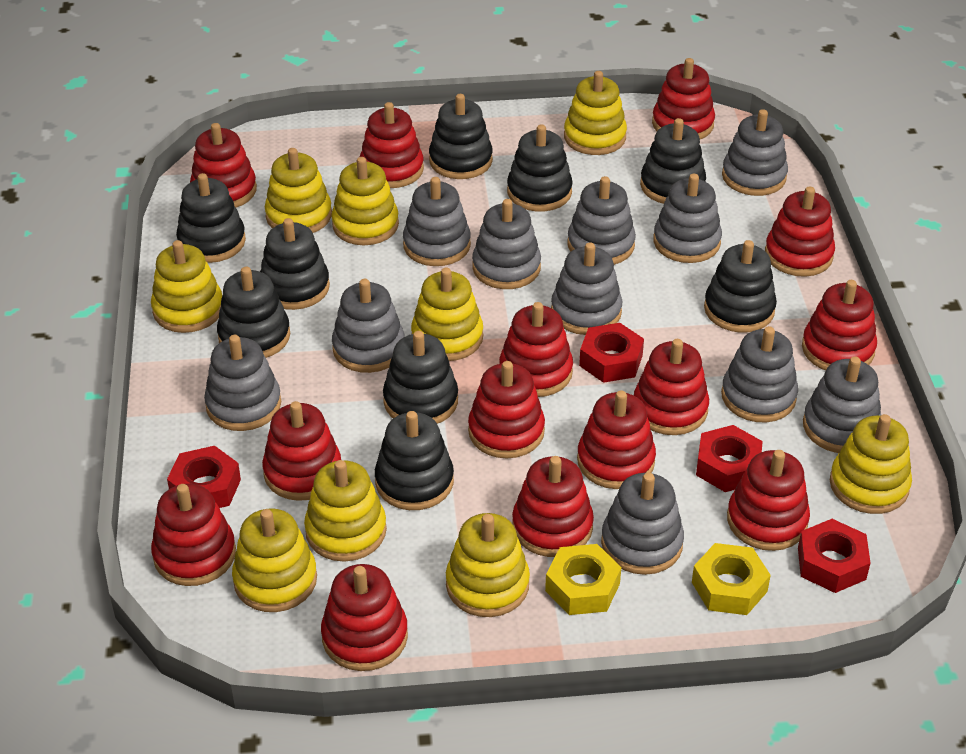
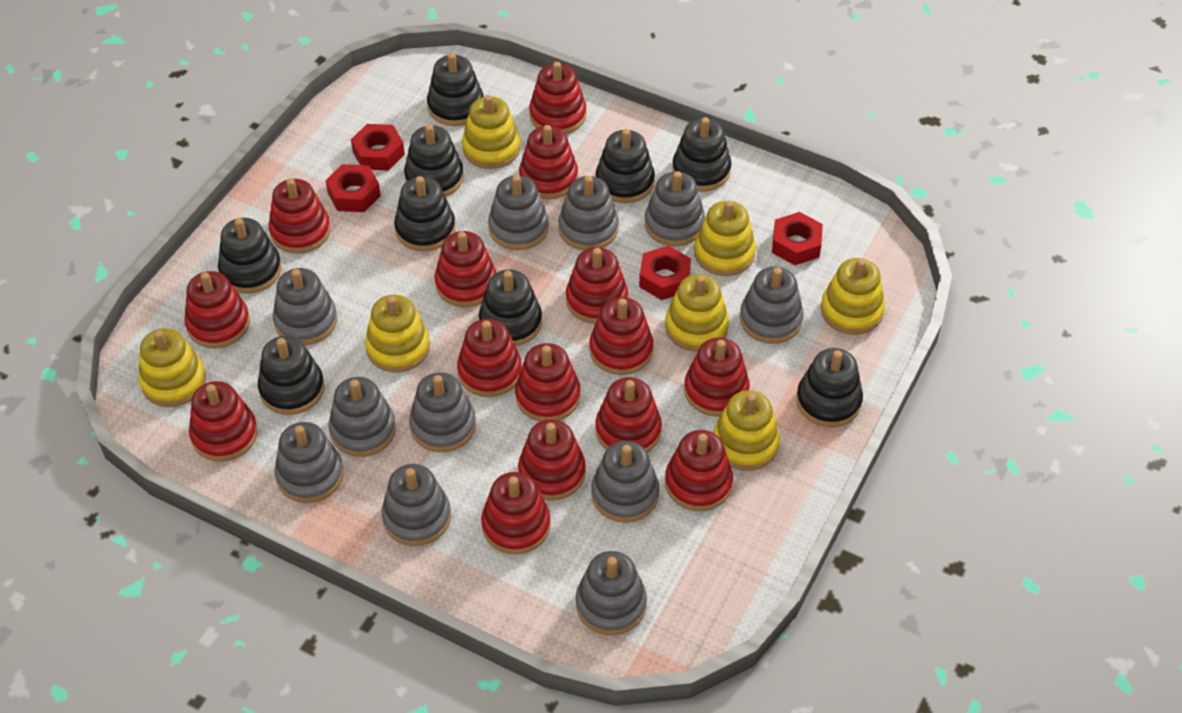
red stacking toy: [151,484,236,586] [190,123,257,207] [262,401,341,501] [321,564,408,671] [360,102,424,188] [468,361,545,458] [499,302,573,397] [512,456,594,557] [577,390,656,489] [634,339,709,435] [652,58,715,140] [727,450,810,551] [765,186,835,277] [802,280,877,370] = 14 -> [184,271,250,349] [189,381,258,462] [269,178,331,254] [435,231,496,307] [457,319,522,397] [481,472,550,554] [515,343,581,422] [518,419,586,501] [519,125,578,199] [529,62,586,134] [566,247,628,324] [589,297,653,375] [595,377,662,452] [665,430,733,511] [684,338,750,417] = 15
yellow nut: [545,544,621,615] [692,543,771,615] = 2 -> none = 0
yellow stacking toy: [151,240,222,333] [232,508,317,612] [265,148,332,233] [304,460,387,562] [331,157,399,245] [411,268,483,361] [446,513,530,617] [564,71,627,155] [830,414,912,514] = 9 -> [139,328,206,407] [365,295,430,373] [462,95,520,169] [665,274,729,352] [694,201,756,276] [713,390,780,471] [821,258,885,335] = 7

